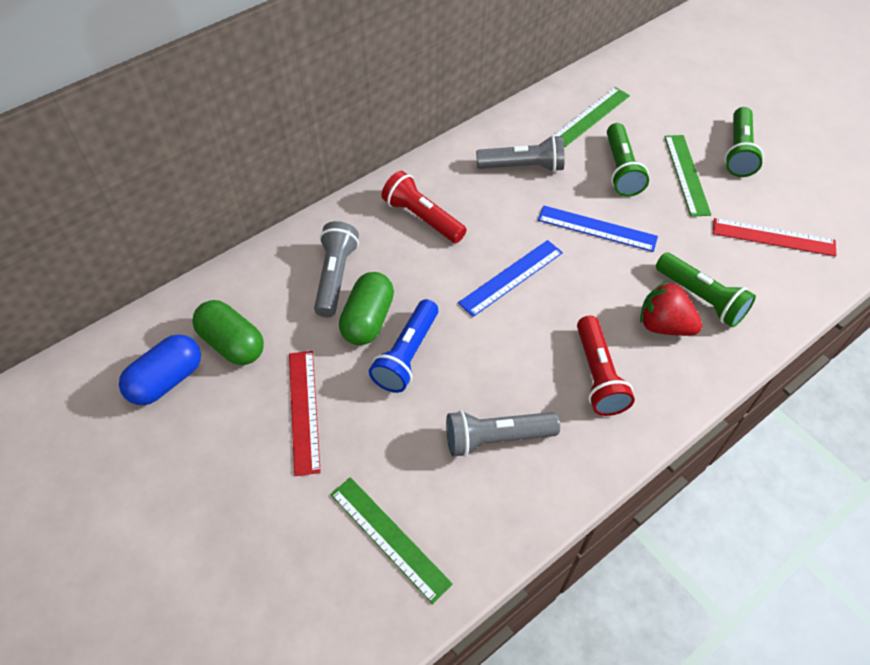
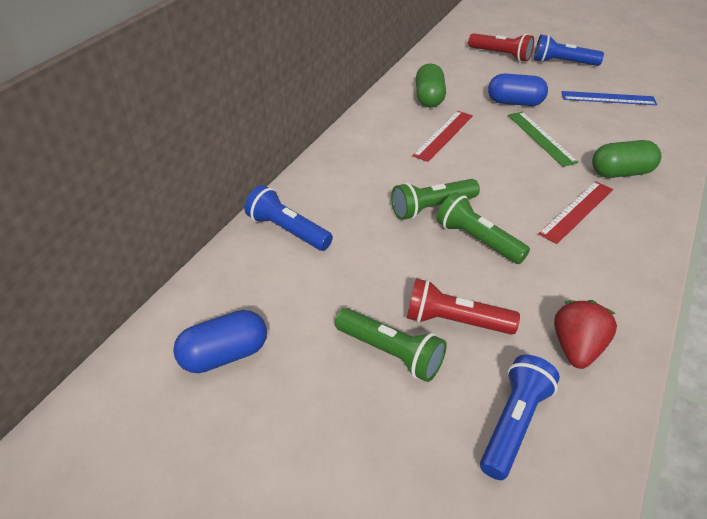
blue capsule: [119,334,201,405] = 1 -> [173,310,267,373] [488,73,548,106] = 2
blue flashlight: [369,299,438,393] = 1 -> [245,185,333,251] [480,355,560,480] [534,35,604,66] = 3
blue ruler: [458,240,563,317] [538,206,658,252] = 2 -> [561,91,657,105] = 1
green ruler: [330,477,453,604] [554,87,630,147] [665,135,711,217] = 3 -> [508,112,579,167] = 1
grey flashlight: [314,221,359,317] [446,410,560,457] [476,135,565,172] = 3 -> none = 0

